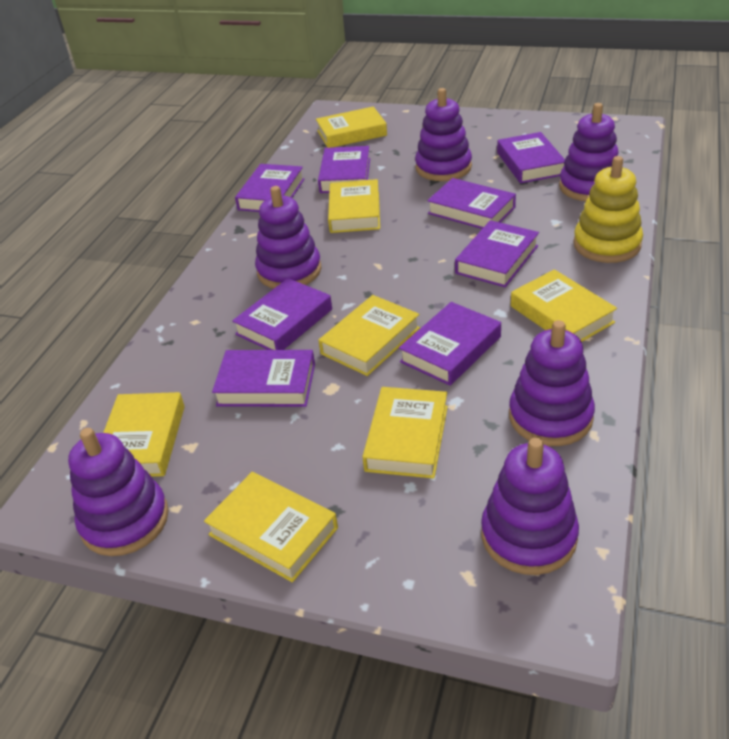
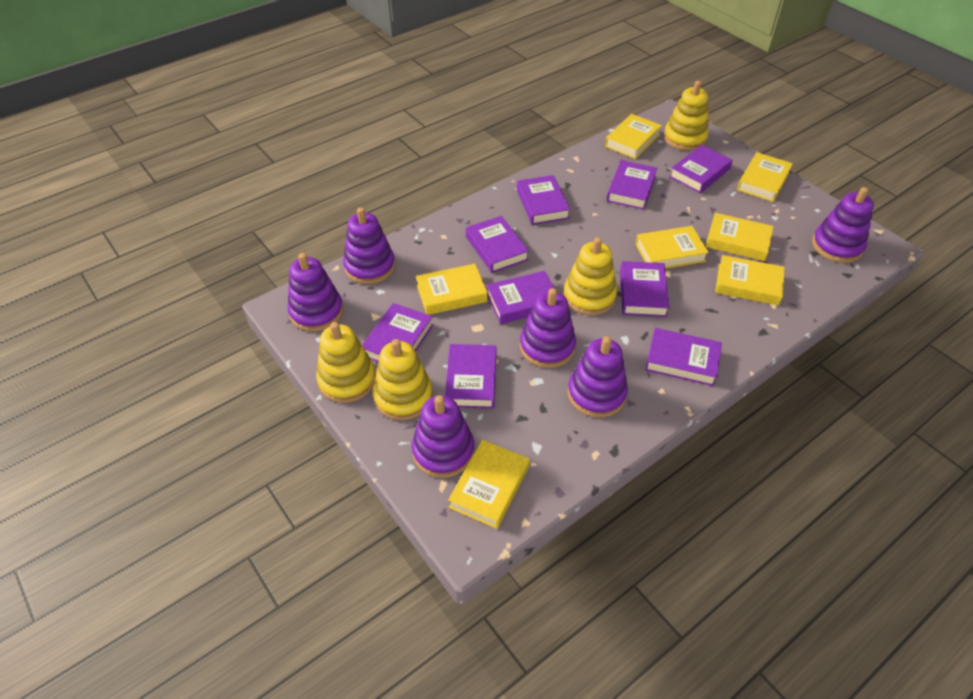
purple book: [212,350,315,407] [232,278,332,350] [235,164,305,212] [318,146,370,193] [399,302,501,386] [427,178,516,229] [455,220,539,287] [497,132,565,183] = 8 -> [362,303,433,362] [445,344,497,409] [466,216,529,273] [486,271,554,324] [517,175,570,225] [607,160,657,210] [620,261,669,317] [645,328,722,386] [669,145,733,193] = 9
yellow stacking toy: [573,156,643,263] = 1 -> [316,322,376,403] [373,339,433,420] [563,237,617,315] [664,81,709,151] = 4

